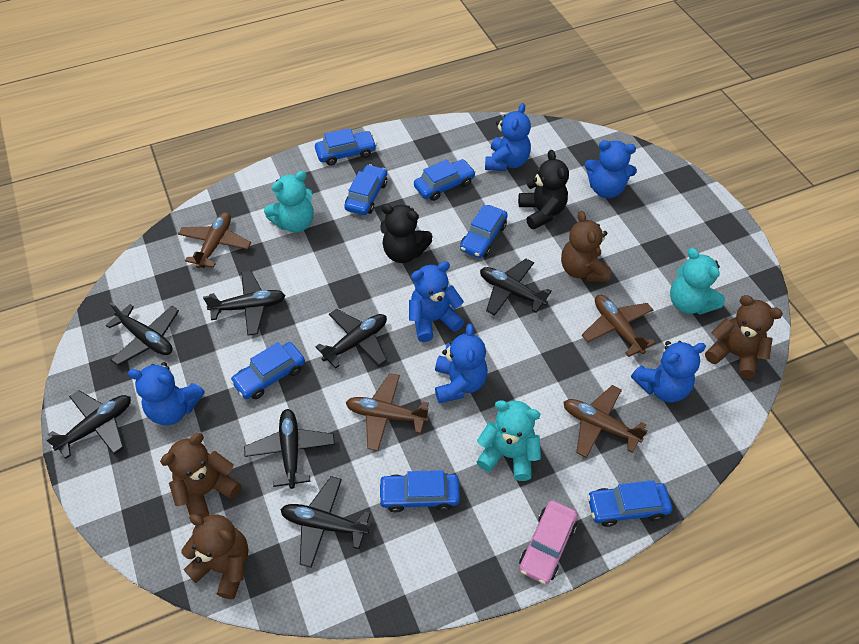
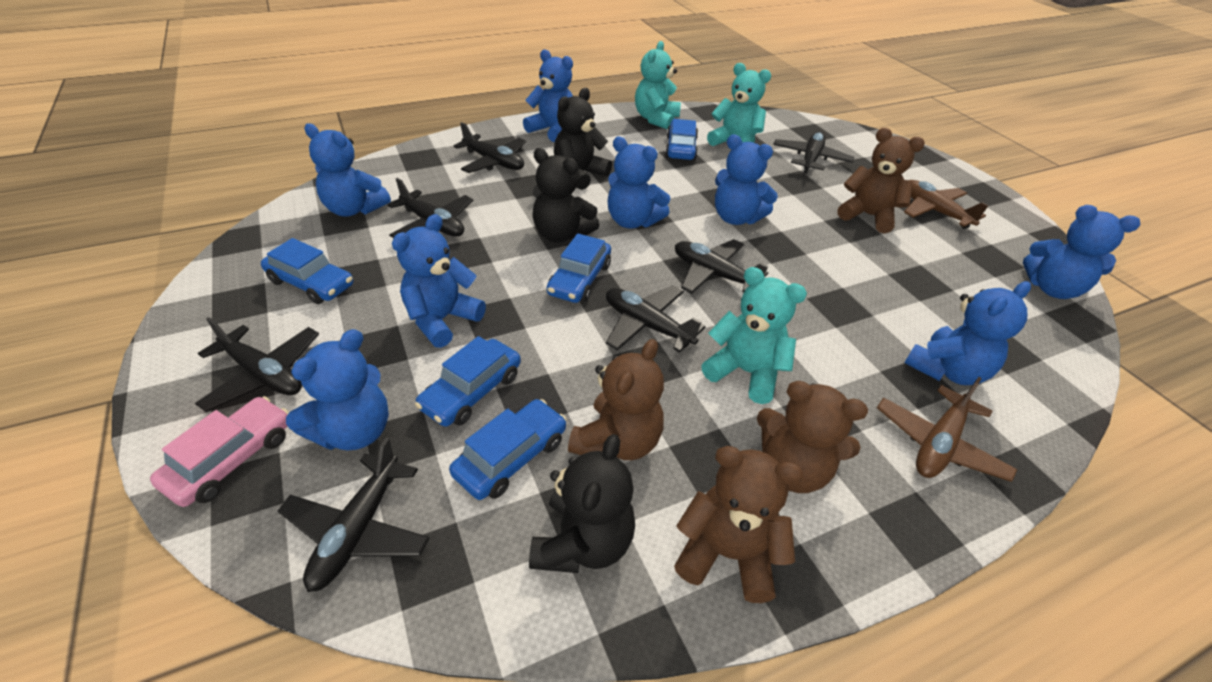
black teddy bear: [380,204,433,263] [518,150,569,229] = 2 -> [529,434,635,573] [532,148,599,242] [554,88,612,190] = 3
blue car: [230,342,305,399] [315,128,377,166] [344,164,387,215] [378,470,460,513] [414,159,476,201] [460,205,508,258] [587,480,672,527] = 7 -> [261,238,353,304] [415,336,521,427] [449,399,567,500] [547,234,611,303] [665,119,698,160] = 5
blue teddy bear: [128,362,205,425] [409,261,464,342] [435,324,488,403] [485,103,531,171] [585,140,637,198] [631,341,706,402] = 6 -> [286,329,389,451] [304,123,391,216] [392,214,486,348] [523,49,573,142] [608,137,671,229] [715,134,778,225] [905,281,1031,385] [1023,205,1140,299] = 8
brown plane: [178,212,251,268] [346,373,429,451] [563,385,648,458] [582,295,655,357] = 4 -> [877,377,1017,482] [904,180,989,229] = 2

